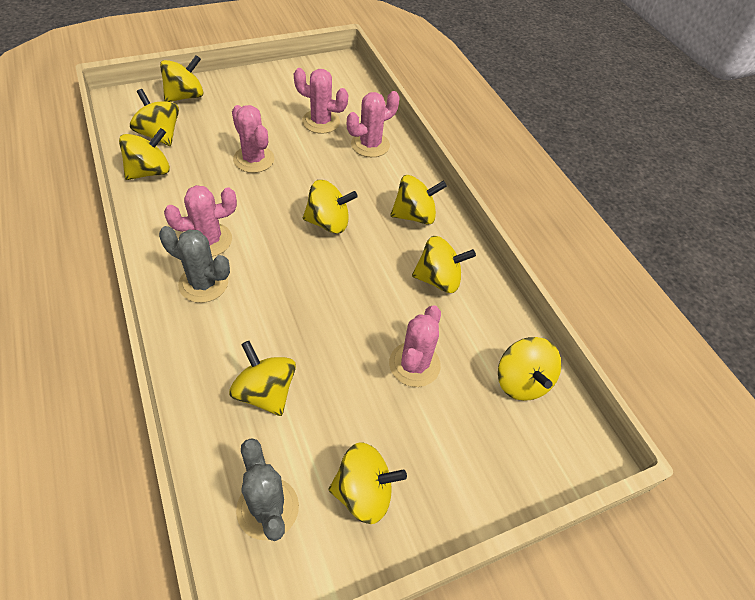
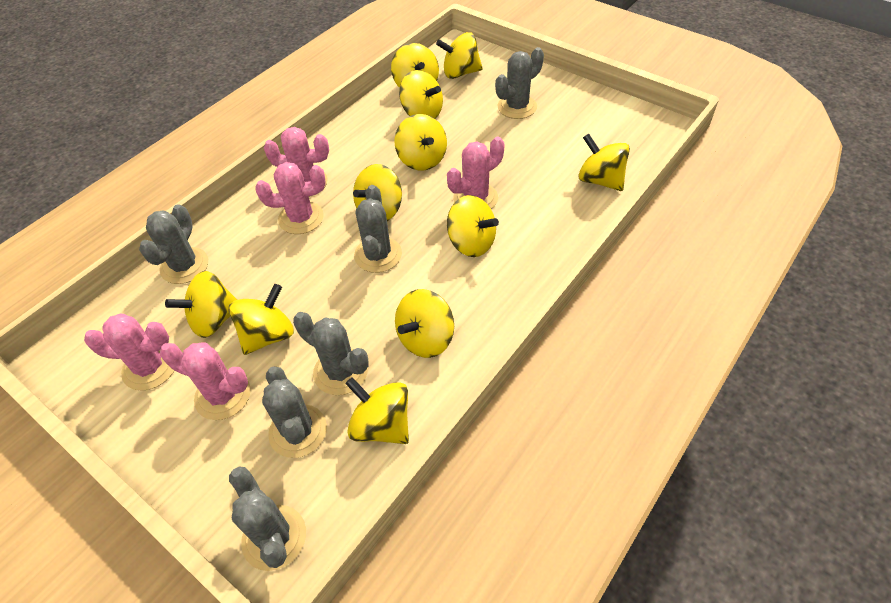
grey cactus: [159,226,230,303] [236,438,299,541] = 2 -> [139,204,208,284] [229,467,306,571] [262,367,327,458] [293,312,368,395] [354,185,402,273] [495,47,544,119] = 6
yellow spinning top: [119,128,170,180] [130,89,179,146] [160,55,204,102] [229,341,296,416] [303,180,358,234] [329,443,407,524] [390,175,447,225] [412,236,476,293] [498,337,561,401] = 9 -> [165,271,237,338] [229,284,294,355] [345,377,409,444] [353,164,402,221] [391,43,439,88] [395,114,447,170] [395,289,454,358] [399,70,443,119] [436,32,483,79] [447,195,499,257] [578,134,630,191] = 11

